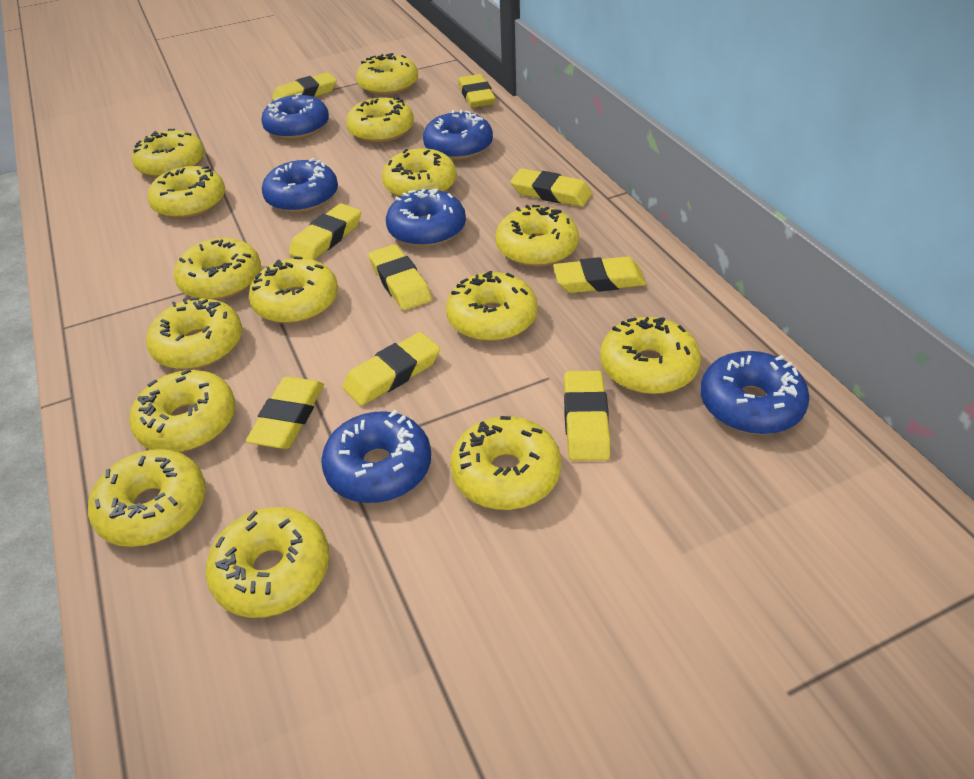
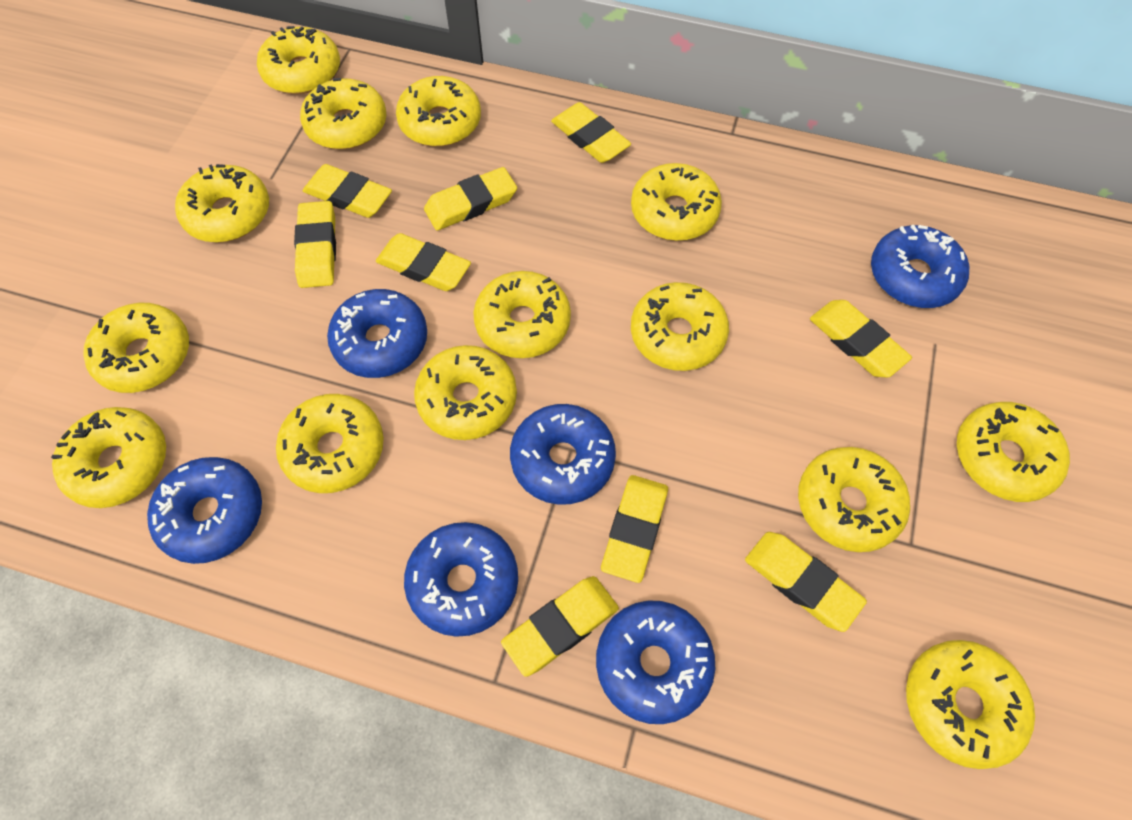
yellow donut: [88,449,206,547] [129,369,236,452] [132,129,205,178] [146,298,242,370] [148,165,225,219] [174,238,261,300] [206,507,330,618] [249,256,338,324] [346,97,414,143] [356,53,418,96] [382,148,457,197] [446,271,538,342] [450,416,561,510] [495,205,579,267] [600,317,701,394] = 15 -> [51,407,166,508] [83,303,189,393] [175,164,269,242] [257,26,340,94] [276,394,384,493] [300,78,387,149] [396,76,481,146] [414,345,517,440] [473,271,571,358] [631,163,722,241] [631,282,729,371] [798,447,910,552] [906,640,1035,769] [957,402,1070,502] = 14

